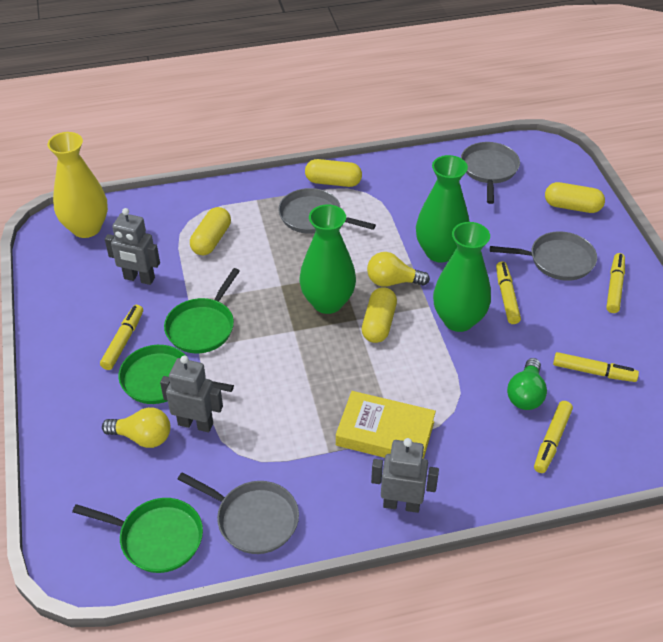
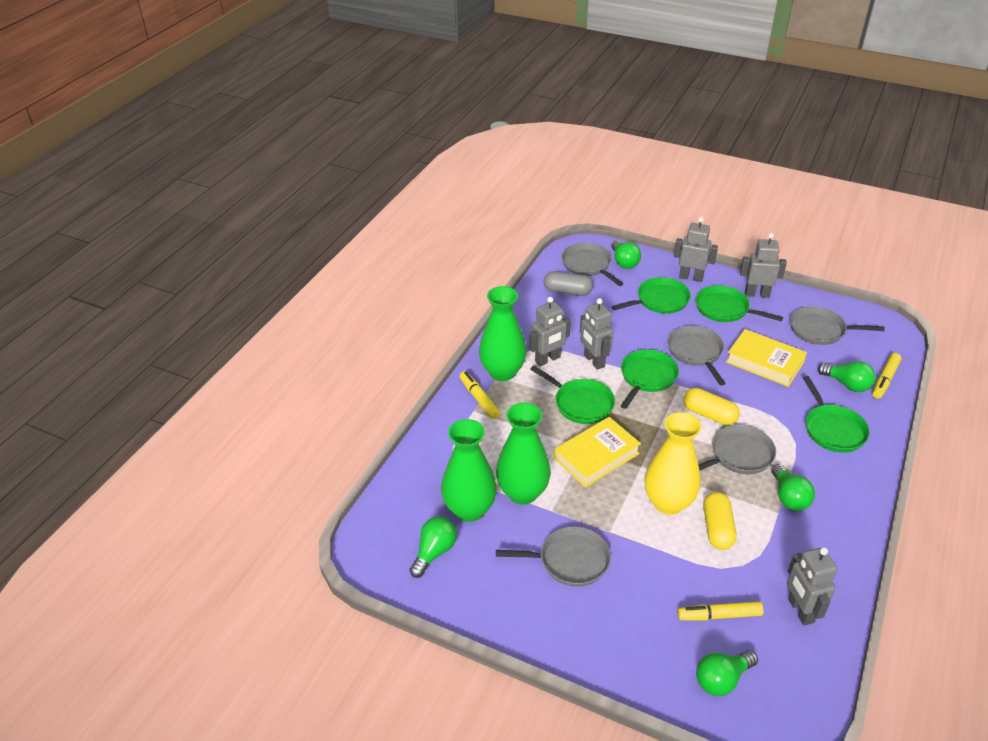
green light bulb: [507,358,547,410] = 1 -> [410,517,457,578] [611,240,641,269] [696,650,758,696] [772,464,815,511] [818,361,875,392] = 5
green pan: [72,498,203,573] [119,345,234,404] [164,268,240,353] = 3 -> [530,366,615,424] [612,277,691,313] [621,349,679,409] [696,285,783,322] [803,376,870,453] = 5
grey capsule: none = 0 -> [544,271,593,296] = 1
grey pan: [178,472,299,554] [278,188,376,234] [461,142,520,204] [490,231,597,281] = 4 -> [496,526,611,587] [562,243,623,286] [668,326,726,386] [699,425,776,474] [790,306,885,345] = 5
grey robot: [105,208,160,285] [160,355,223,432] [371,438,439,513] = 3 -> [529,297,571,366] [580,298,613,370] [674,217,718,282] [740,233,787,298] [787,547,837,626] = 5
yellow book: [336,391,436,459] = 1 -> [554,417,641,488] [726,329,807,387] = 2
yellow capsule: [190,207,231,255] [305,159,362,187] [362,287,397,343] [545,182,605,213] = 4 -> [684,388,740,425] [704,492,736,550] = 2
yellow light bulb: [102,407,170,448] [367,252,430,287] = 2 -> none = 0
yellow marker: [100,305,143,370] [496,262,521,324] [534,401,573,473] [553,352,639,382] [606,253,625,313] = 5 -> [460,371,500,419] [677,601,764,621] [872,353,901,399] = 3

